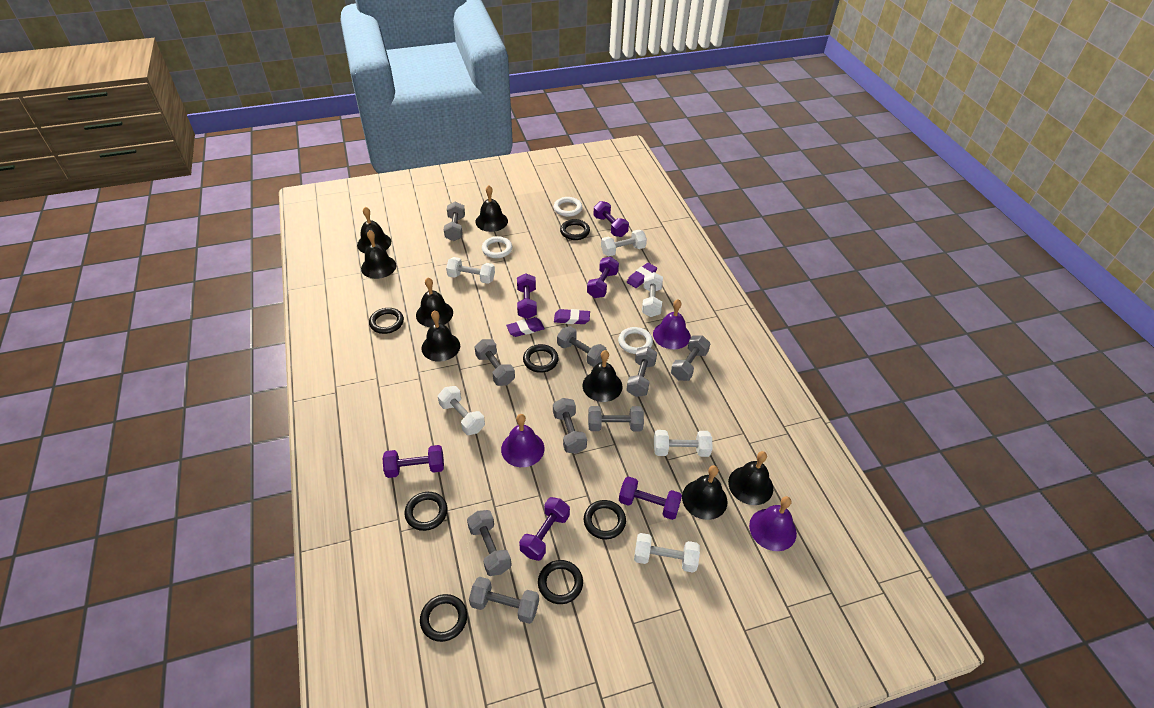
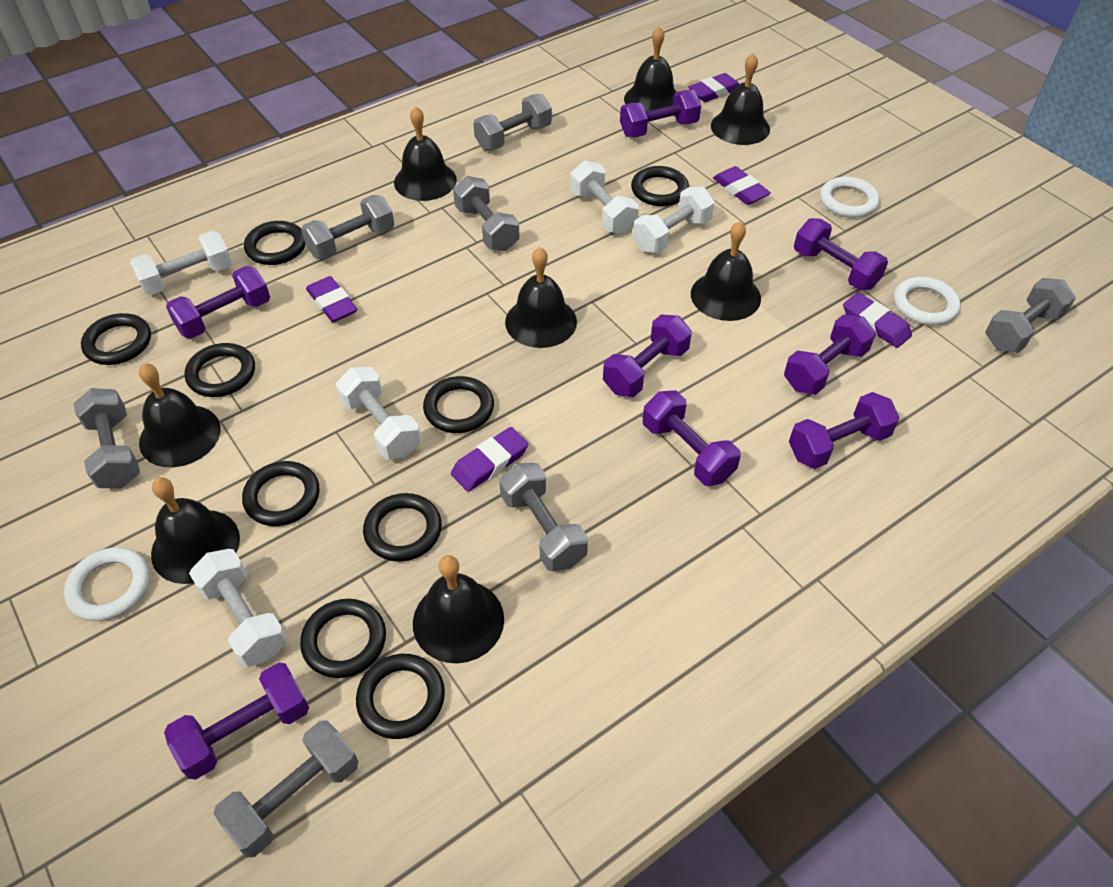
black ring: [369,308,404,334] [405,492,448,531] [420,594,467,642] [523,344,559,373] [538,560,583,604] [560,219,590,240] [584,500,626,539] = 7 -> [81,313,151,365] [185,343,255,397] [242,461,320,526] [244,221,305,265] [300,599,386,678] [356,654,445,739] [363,493,442,562] [423,376,494,433] [631,166,689,206] = 9
grey dumbbell: [444,202,465,241] [467,510,512,576] [469,577,539,624] [475,339,515,386] [553,398,587,454] [557,326,607,367] [588,406,644,431] [626,346,657,397] [671,336,710,381] = 9 -> [73,388,140,488] [213,721,358,857] [301,195,394,259] [453,176,520,251] [473,94,552,150] [499,463,588,571] [985,278,1076,353] = 7
purple bell: [501,414,544,467] [653,299,691,349] [749,496,797,551] = 3 -> none = 0
purple dumbbell: [383,445,444,478] [517,273,537,319] [519,497,570,561] [587,257,619,298] [593,201,629,237] [619,476,682,520] = 6 -> [164,663,309,779] [166,266,270,339] [603,314,692,397] [620,90,701,138] [643,390,741,486] [784,314,876,395] [789,392,900,469] [794,218,888,290] = 8
purple eraser: [506,317,545,337] [554,309,590,324] [627,263,657,288] = 3 -> [306,276,358,322] [451,427,528,492] [688,73,739,102] [713,166,771,205] [843,292,912,348] = 5
white dumbbell: [438,386,485,435] [446,257,495,284] [601,230,647,256] [634,533,700,573] [642,272,663,317] [654,430,712,457] = 6 -> [130,231,232,296] [189,549,288,667] [336,367,421,459] [570,160,639,234] [633,187,715,253] = 5

